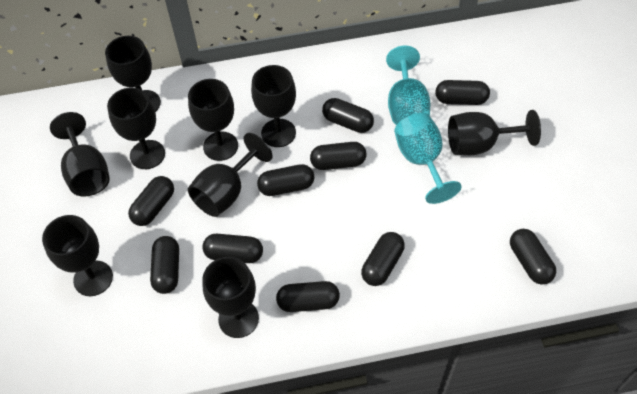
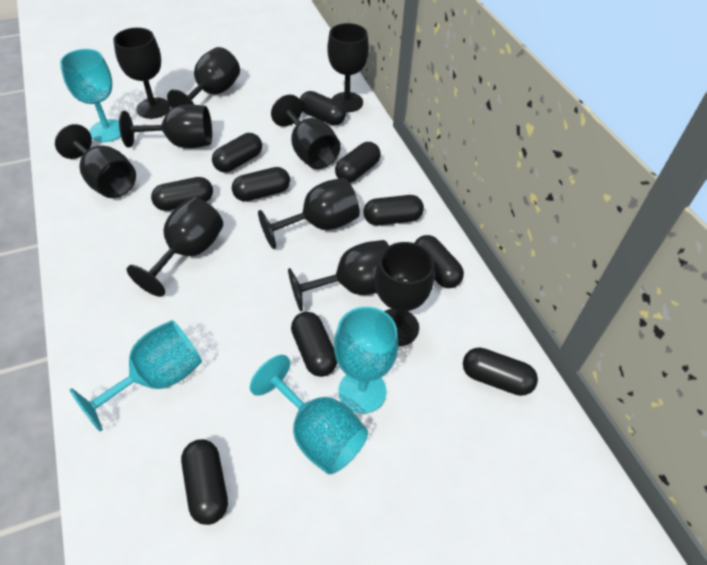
black goblet: [42,215,113,296] [50,112,110,197] [105,36,161,112] [107,88,165,169] [188,79,238,161] [188,133,273,217] [202,257,259,338] [251,65,296,147] [448,110,541,155] = 9 -> [55,124,136,198] [113,28,170,119] [119,104,212,148] [127,197,223,297] [167,47,240,108] [258,178,360,249] [271,95,341,169] [288,240,389,311] [328,23,369,112] [375,242,435,346] = 10
turquoise goblet: [386,46,430,125] [394,113,462,204] = 2 -> [60,49,121,142] [70,320,202,432] [250,355,368,474] [334,307,399,413] = 4

